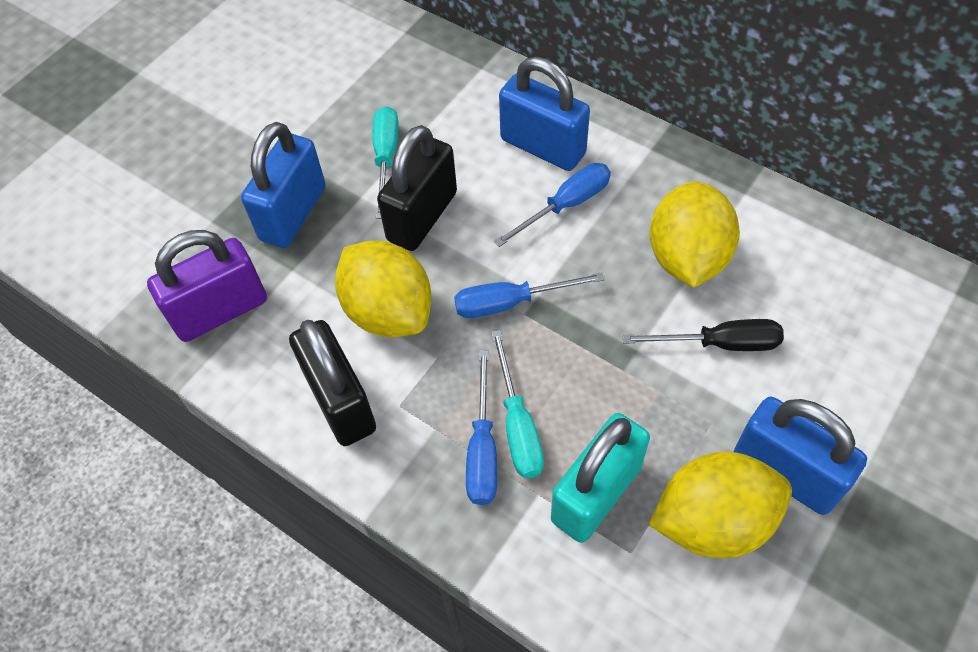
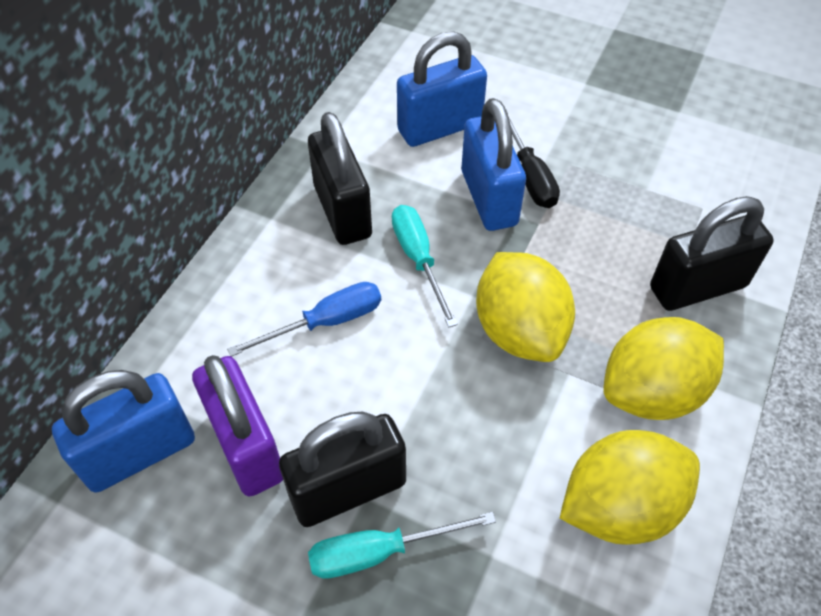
black padlock: [289,320,376,446] [377,125,457,251] = 2 -> [279,412,406,527] [308,112,372,245] [650,196,774,311] = 3
blue screwdriver: [454,272,605,318] [466,350,497,505] [494,163,611,247] = 3 -> [227,282,381,357] = 1
turquoise padlock: [551,413,650,543] = 1 -> none = 0

